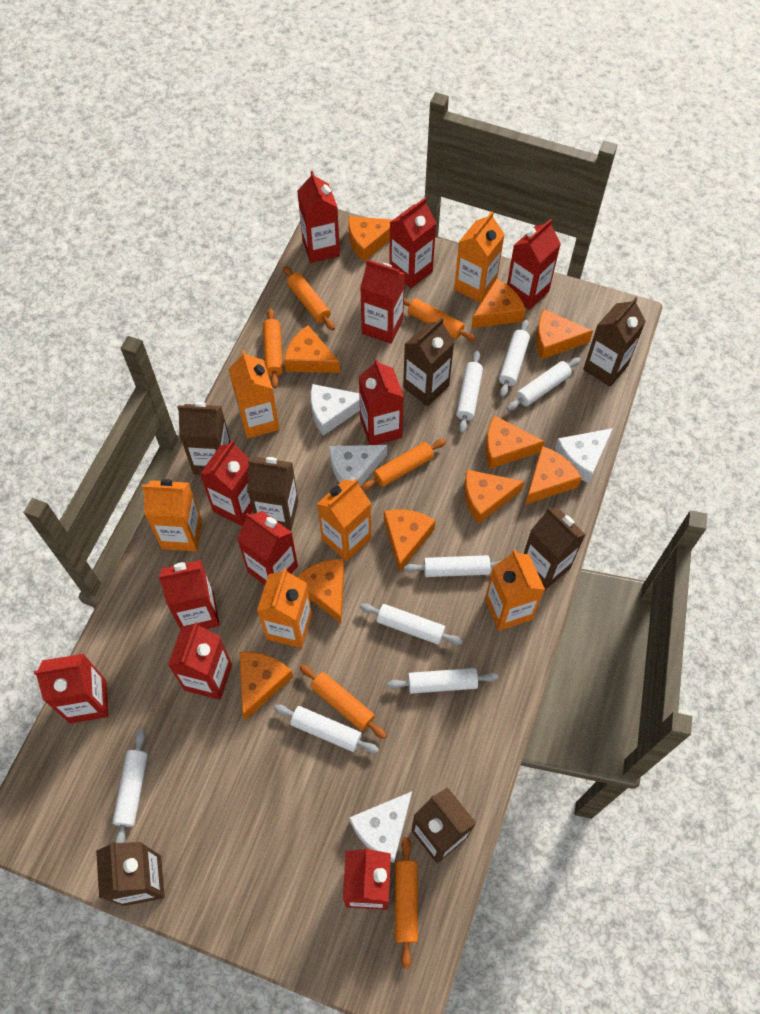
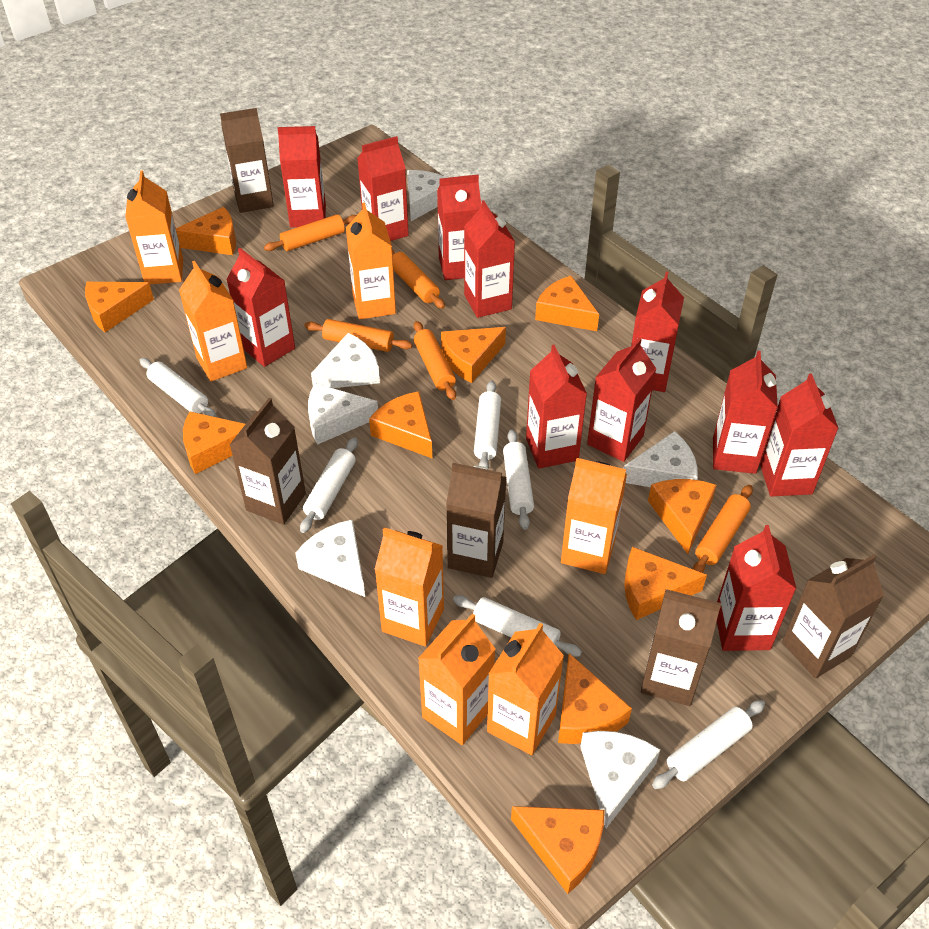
brown carton: [96,842,165,906] [177,402,231,475] [247,457,298,531] [403,317,455,406] [411,787,476,863] [524,507,586,590] [583,297,646,387] = 7 -> [220,108,274,213] [230,398,306,525] [446,463,506,578] [641,589,721,706] [782,555,884,679] = 5
orange carton: [142,479,202,551] [229,350,280,439] [257,568,312,648] [317,479,371,562] [454,211,505,303] [485,549,545,631] = 6 -> [125,170,183,285] [179,261,247,382] [346,202,396,319] [374,527,444,647] [418,614,495,745] [487,623,564,755] [561,458,627,574] = 7
orange rolling pin: [263,308,283,388] [283,266,335,330] [300,664,387,739] [361,439,446,490] [395,837,418,968] [404,297,477,342] = 6 -> [264,214,357,251] [304,319,412,352] [392,249,445,309] [414,321,456,400] [693,485,753,573] = 5
white cheese: [311,384,360,436] [329,445,387,487] [349,791,412,863] [555,428,613,483] = 4 -> [295,519,365,597] [308,383,378,445] [311,333,380,388] [407,170,447,221] [580,731,660,828] [624,431,698,487] = 6
white rolling pin: [112,730,148,843] [274,705,379,753] [360,603,463,645] [387,668,499,694] [404,555,502,577] [456,351,483,433] [499,320,530,397] [507,357,581,411] = 8 -> [139,358,216,417] [300,437,358,533] [453,595,582,657] [474,380,501,468] [503,429,534,530] [652,700,765,789] = 6

